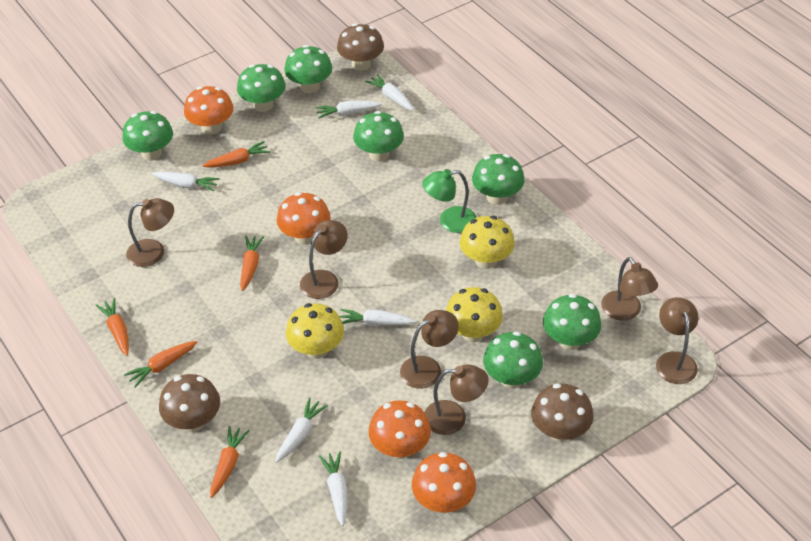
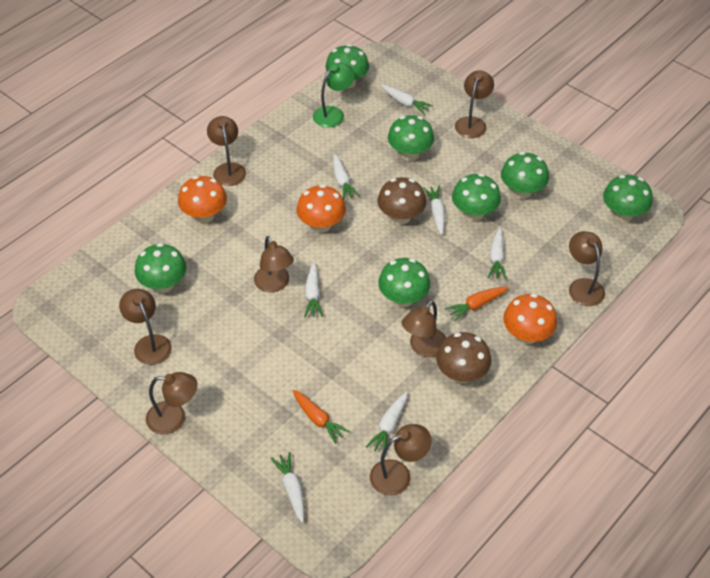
brown lamp: [126,198,174,267] [300,220,348,299] [400,310,459,389] [424,364,488,435] [601,257,658,321] [656,297,699,384] = 6 -> [119,289,172,365] [146,372,197,434] [207,116,246,186] [254,236,294,293] [370,424,432,496] [402,301,446,357] [455,70,494,138] [569,231,605,306] = 8
brown mushroom: [159,374,220,432] [337,23,384,71] [531,384,594,442] = 3 -> [377,177,426,225] [436,332,491,383] = 2
orange carrot: [96,298,129,356] [124,341,197,388] [202,141,270,167] [210,426,250,498] [240,235,264,291] = 5 -> [292,390,350,444] [445,287,509,321] = 2
orange mushroom: [184,86,234,135] [277,192,331,245] [368,400,431,459] [412,452,476,513] = 4 -> [178,176,227,223] [296,184,346,233] [503,294,557,344] = 3
white carrot: [152,171,220,191] [275,397,328,463] [316,101,382,119] [319,451,347,526] [339,309,416,326] [365,74,414,110] = 6 -> [271,452,304,523] [304,262,323,317] [333,154,359,200] [366,392,407,451] [381,85,433,115] [423,186,445,235] [488,227,506,279] = 7
yellow mushroom: [286,303,344,359] [446,287,503,342] [460,216,515,269] = 3 -> none = 0

